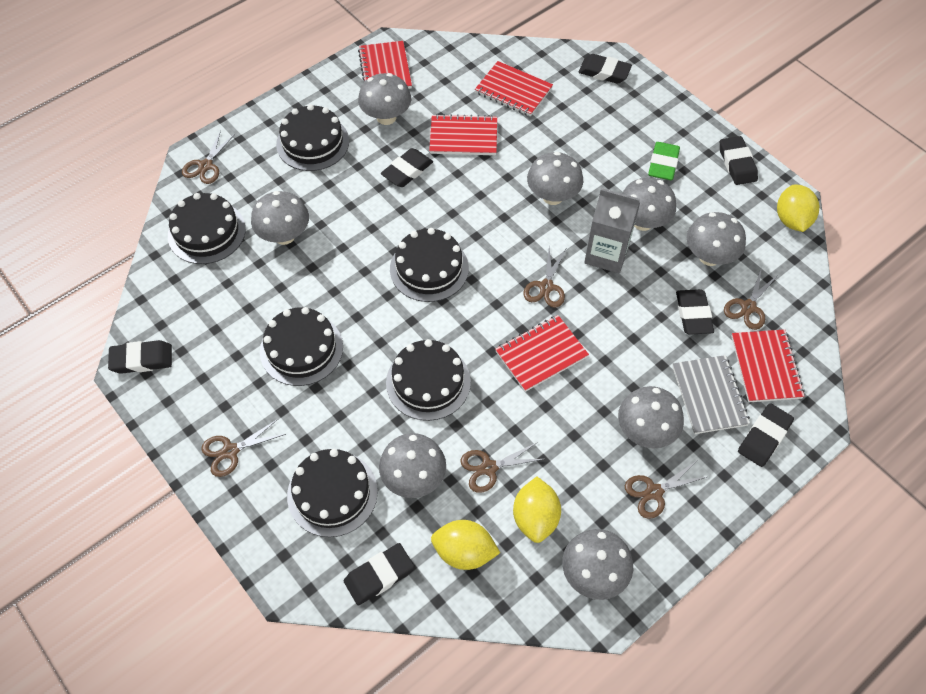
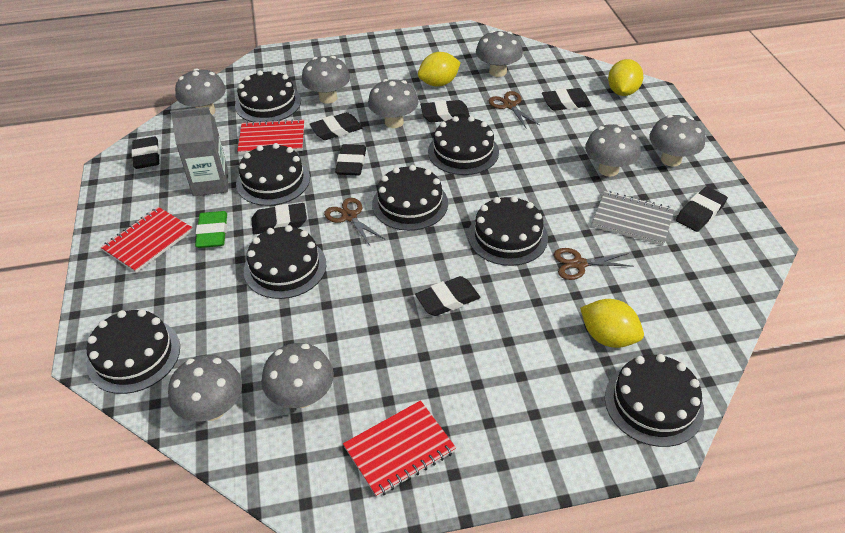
black cake: [168,193,246,264] [260,307,343,386] [276,104,349,171] [287,449,378,537] [386,339,471,421] [390,228,469,302] = 6 -> [86,309,180,394] [235,70,301,122] [236,143,310,206] [244,225,326,299] [372,165,448,231] [428,116,499,175] [468,196,548,266] [605,354,704,447] = 8
black eraser: [108,340,172,374] [344,543,414,605] [381,148,433,187] [578,54,632,84] [676,289,714,335] [720,136,758,185] [738,403,794,467] = 7 -> [132,137,160,169] [251,203,307,235] [310,112,362,140] [335,144,366,176] [415,276,480,316] [421,100,470,122] [542,88,592,111] [676,187,728,232] = 8
brown scissors: [182,130,235,184] [201,419,286,477] [460,442,544,493] [523,247,566,308] [625,461,709,519] [724,267,779,330] = 6 -> [324,198,385,247] [489,91,539,129] [554,248,634,280] = 3
red notebook: [358,41,412,89] [429,114,497,155] [475,61,553,117] [495,315,589,392] [731,329,805,402] = 5 -> [101,207,193,273] [237,119,304,154] [343,400,456,497] = 3

